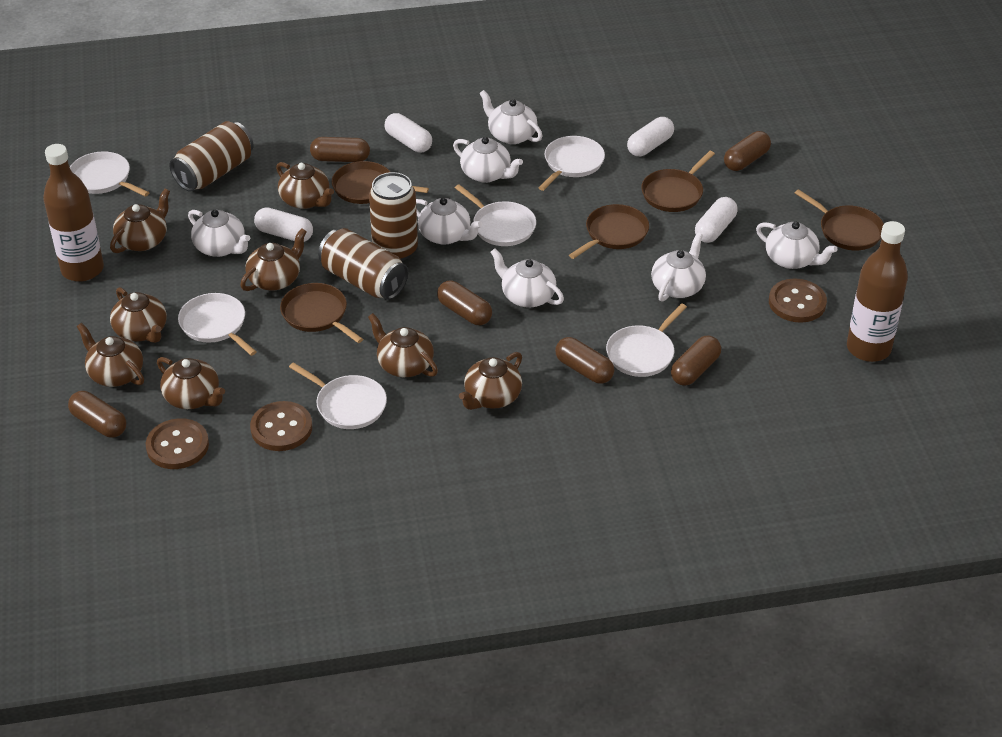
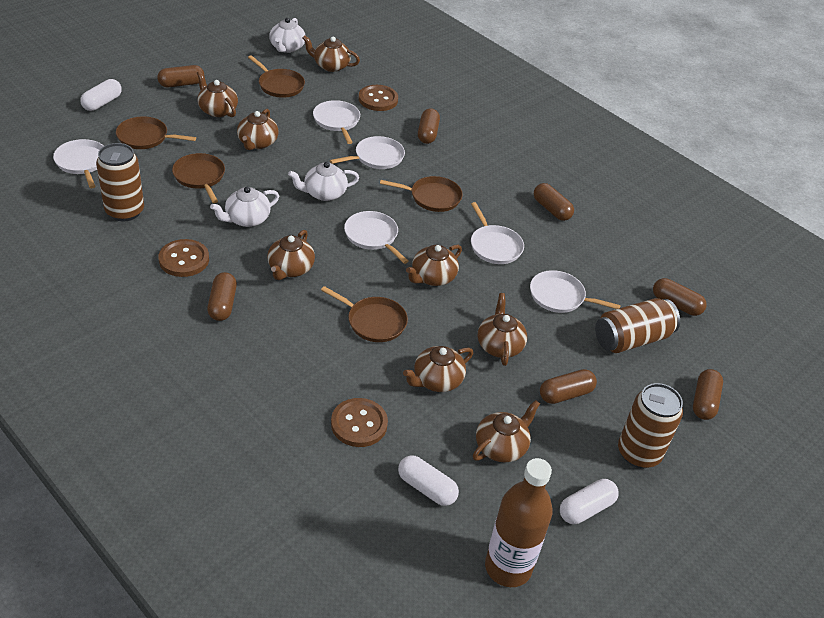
brown bottle: [43,144,104,282] [847,221,908,362] = 2 -> [485,458,553,587] = 1
brown capsule: [68,391,126,438] [310,137,370,162] [437,281,492,325] [555,337,614,384] [671,335,721,386] [724,131,771,171] = 6 -> [157,65,204,87] [207,272,237,321] [418,108,440,144] [534,183,574,221] [540,369,597,404] [653,278,707,316] [693,369,723,420] = 7
white capsule: [254,207,313,242] [384,113,432,152] [627,117,674,156] [695,197,737,243] = 4 -> [80,79,122,111] [398,455,459,506] [560,479,619,524] = 3
white teapot: [188,210,250,257] [416,198,482,245] [453,137,523,183] [479,90,542,144] [490,248,564,308] [651,232,706,302] [756,222,837,269] = 7 -> [210,187,279,227] [269,18,306,53] [288,162,359,201] = 3

